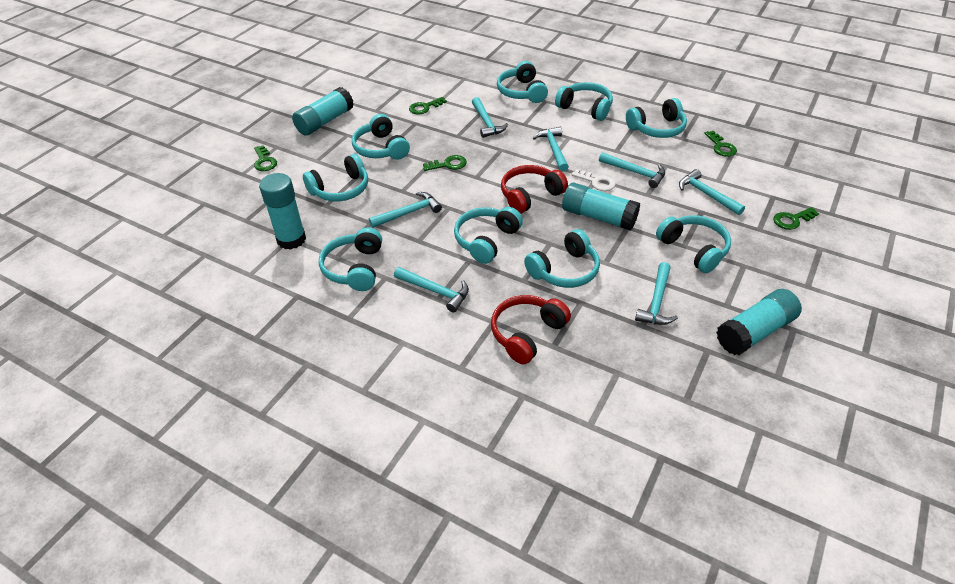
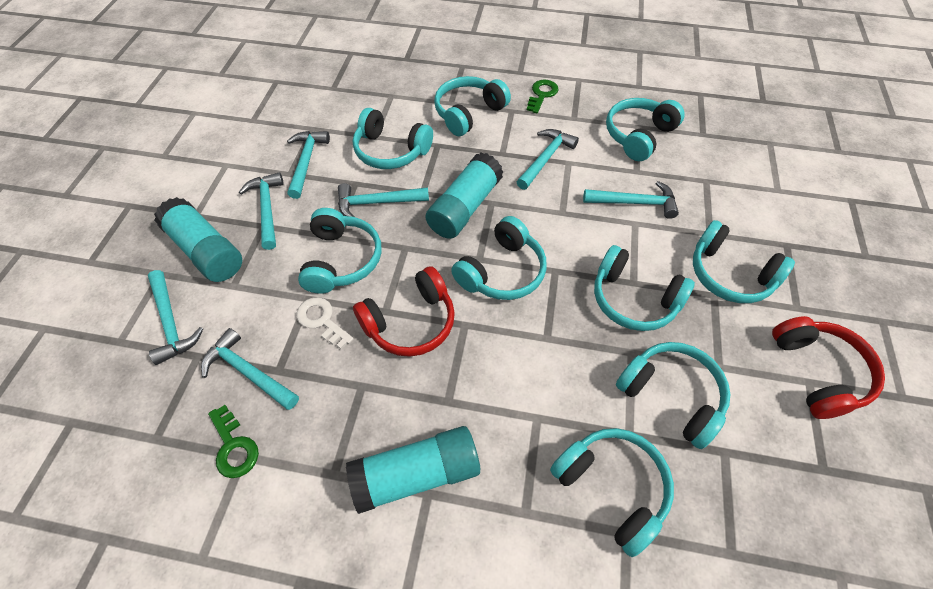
green key: [254,145,277,171] [409,97,447,115] [423,155,467,171] [704,131,737,157] [773,207,819,230] = 5 -> [208,405,259,478] [527,79,559,113] = 2
turquoise glue stick: [259,173,306,250] [292,87,354,136] [562,183,640,231] [716,289,802,355] = 4 -> [154,197,242,282] [346,426,480,514] [425,153,503,239] = 3

